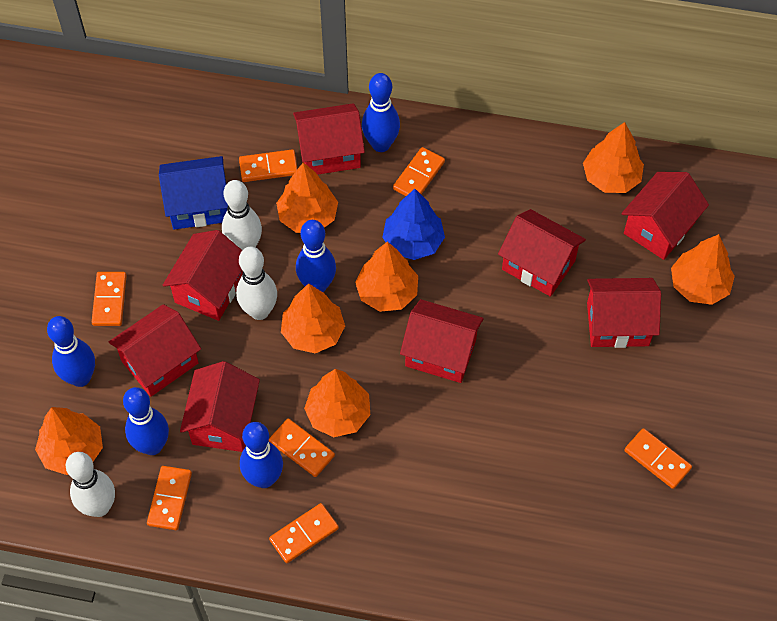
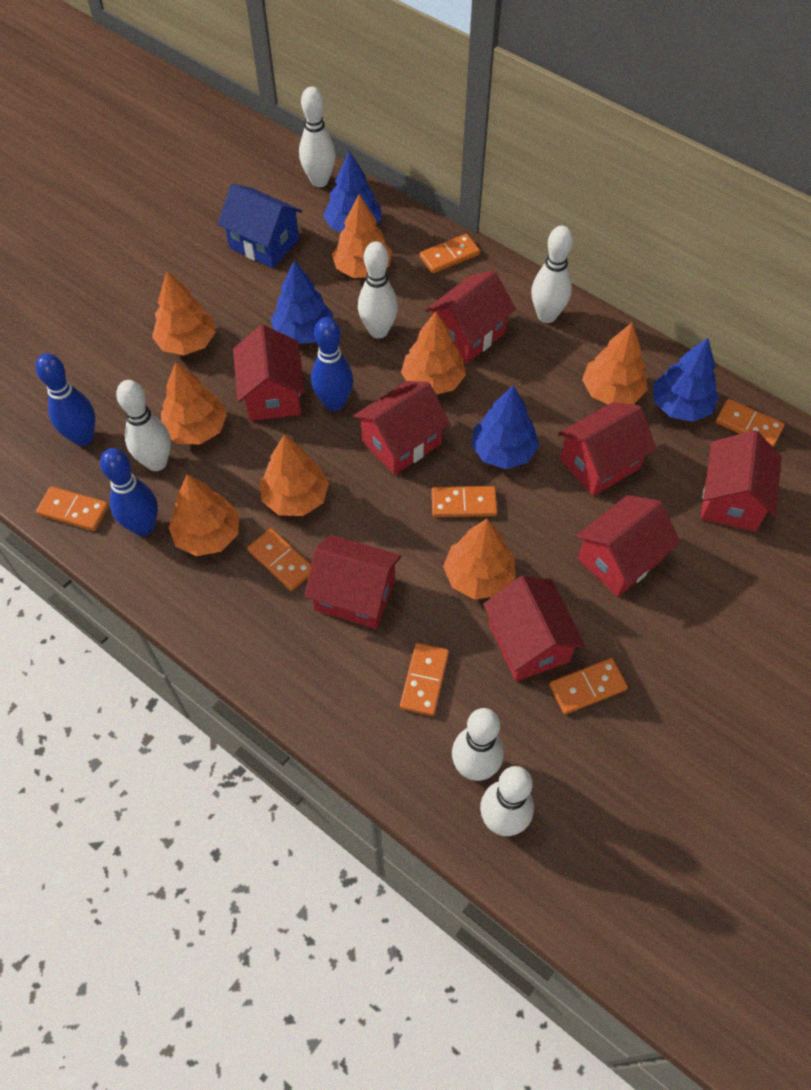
blue bowling pin: [47,316,95,387] [123,387,169,455] [240,422,283,488] [296,220,336,292] [362,73,400,152] = 5 -> [35,353,95,446] [100,448,158,536] [311,317,353,411] = 3
blue tree: [382,189,445,260] = 1 -> [271,260,333,344] [323,151,382,232] [471,385,539,469] [653,338,719,422] = 4
orange tree: [35,407,103,475] [276,162,338,233] [281,283,345,353] [304,369,370,437] [355,242,418,312] [583,122,644,193] [671,234,735,305] = 7 -> [152,271,216,355] [161,362,227,444] [168,474,239,556] [260,434,329,516] [332,194,392,278] [401,311,466,395] [443,519,516,599] [582,323,648,404] = 8
white bowling pin: [66,452,115,517] [222,180,262,250] [236,247,277,320] = 3 -> [116,380,171,471] [299,87,335,187] [358,242,398,339] [452,708,504,781] [480,766,534,836] [531,226,573,323] = 6

